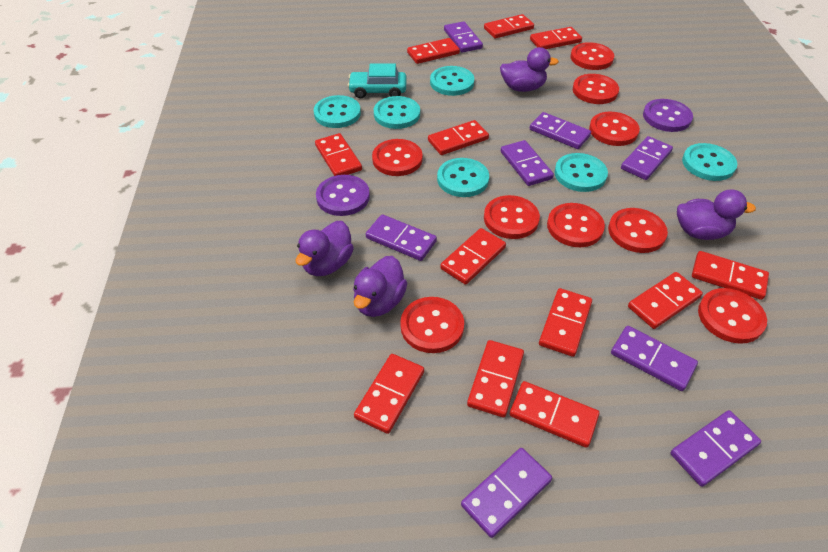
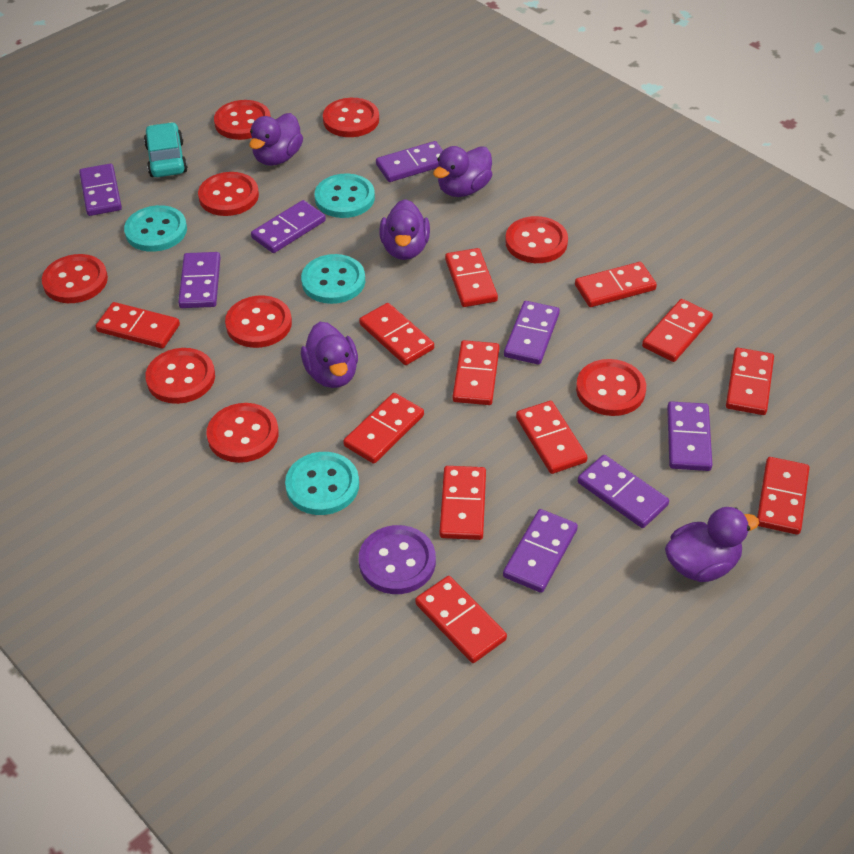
purple button: [316,175,370,216] [643,99,693,132] = 2 -> [359,525,436,594] = 1
purple duck: [296,221,354,276] [353,256,407,317] [500,47,559,92] [677,189,756,240] = 4 -> [249,113,303,166] [301,322,358,388] [379,199,430,260] [433,146,492,197] [665,507,759,582] = 5
turquoise button: [314,95,361,128] [374,96,420,129] [430,66,474,96] [437,158,489,197] [554,153,608,192] [682,143,737,181] = 6 -> [124,205,187,252] [285,452,359,515] [301,254,365,304] [315,174,375,218] = 4

